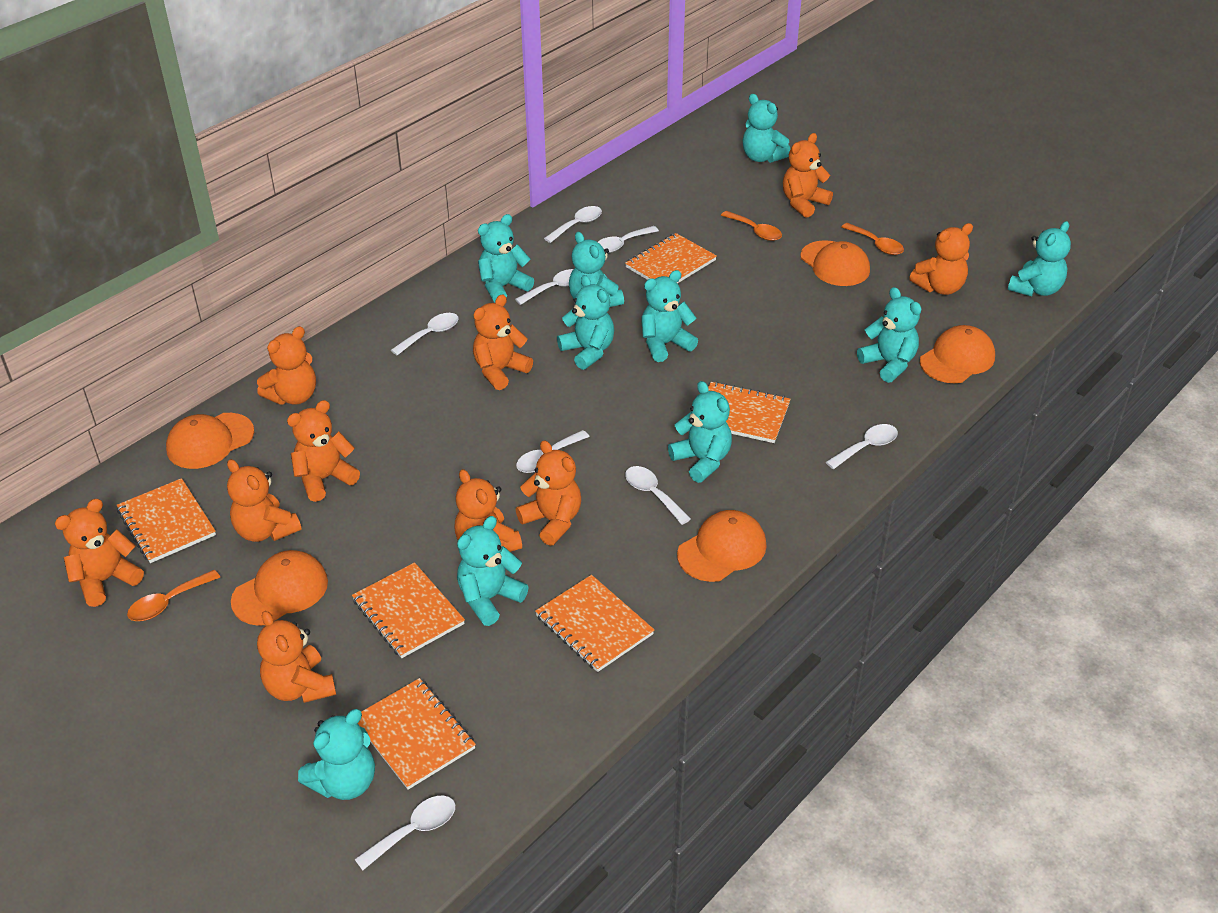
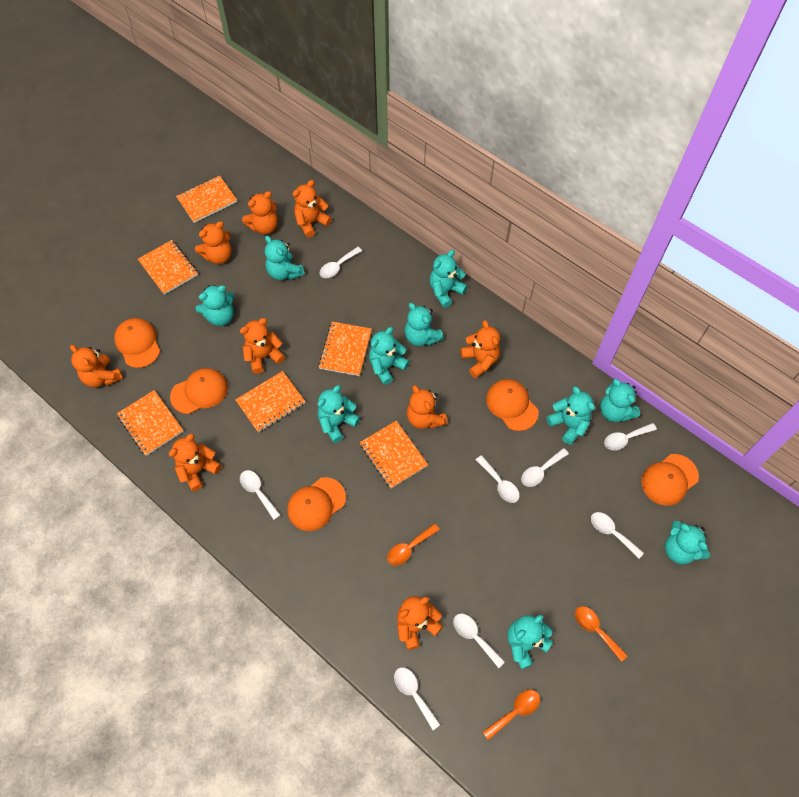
orange teddy bear: [55,499,144,607] [227,459,301,542] [257,326,316,405] [257,611,336,703] [287,400,360,502] [454,469,522,552] [473,295,533,390] [516,440,581,546] [783,133,833,218] [909,223,973,295] = 10 -> [70,345,123,387] [169,434,222,491] [195,221,232,264] [240,318,285,374] [242,191,278,234] [293,180,332,238] [397,596,443,650] [407,385,448,429] [460,320,500,378] = 9

